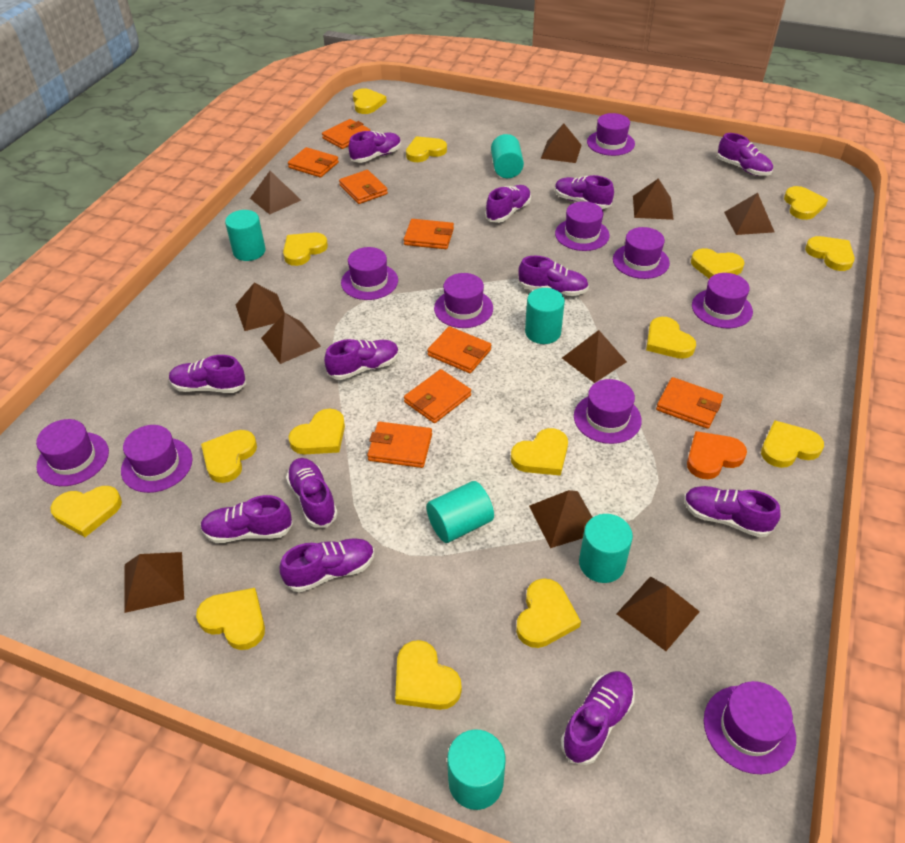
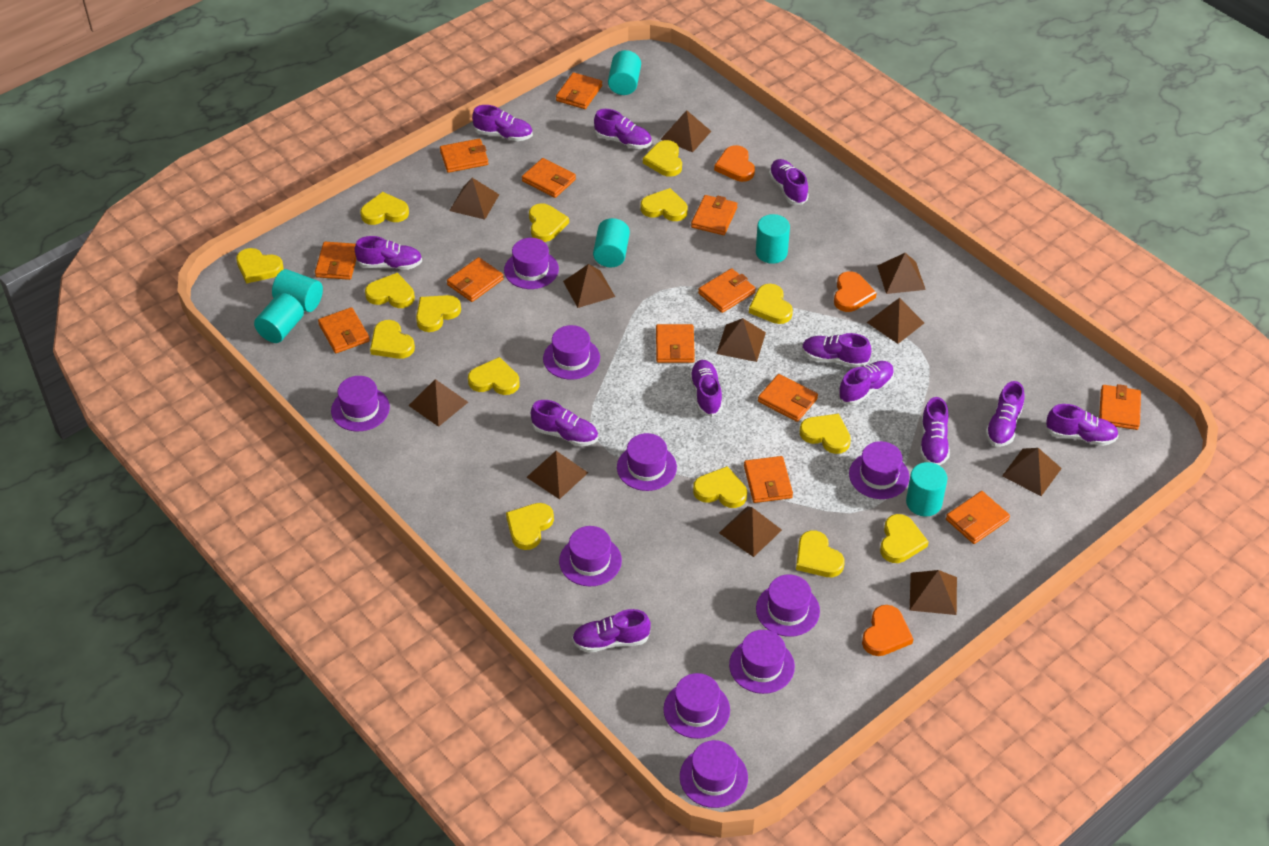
brown pyramid: [124,552,184,613] [236,283,285,331] [250,171,301,215] [261,313,321,364] [529,490,593,548] [541,124,582,163] [562,330,627,383] [616,576,700,651] [633,178,674,220] [724,193,774,235] = 10 -> [408,379,468,427] [449,178,500,220] [526,451,588,499] [563,264,615,308] [660,110,711,152] [716,318,766,362] [719,506,782,557] [867,298,924,344] [877,253,926,294] [910,570,957,615] [1002,448,1062,496] = 11
orange heart: [687,431,747,479] = 1 -> [714,145,755,182] [834,271,877,312] [862,605,913,656] = 3
orange wallet: [288,147,339,178] [322,119,370,149] [339,170,388,204] [367,422,432,468] [404,219,454,249] [404,369,471,423] [427,326,491,373] [656,377,723,429] = 8 -> [315,242,356,280] [318,307,370,353] [440,139,488,173] [447,257,504,302] [522,158,576,198] [556,72,602,109] [656,324,695,363] [691,195,738,235] [698,268,756,313] [744,456,793,503] [758,374,818,422] [946,491,1010,544] [1099,384,1141,430] = 13

